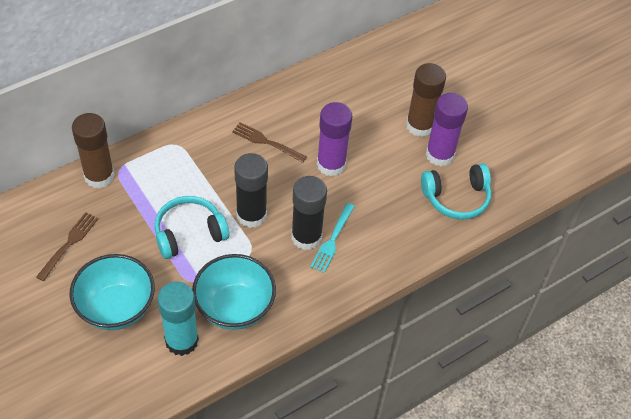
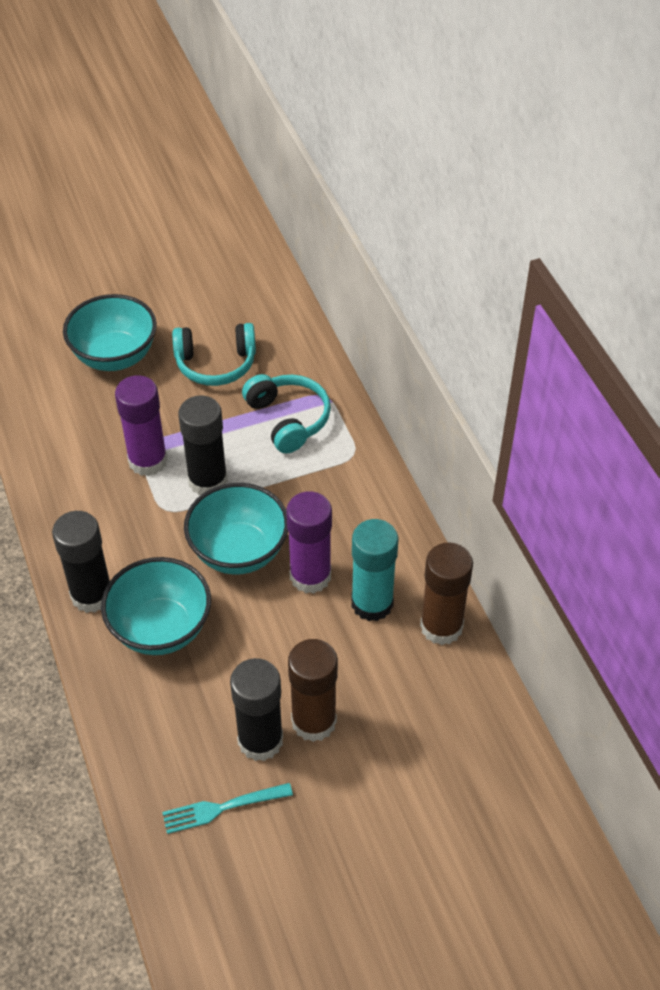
black glue stick: [234,153,268,228] [291,176,327,250] = 2 -> [52,511,110,613] [178,395,228,495] [230,658,283,761] = 3
brown fork: [36,212,98,281] [232,122,307,163] = 2 -> none = 0
turquoise bowl: [69,254,155,330] [192,254,276,330] = 2 -> [63,294,157,371] [101,557,211,655] [184,483,288,575] = 3

